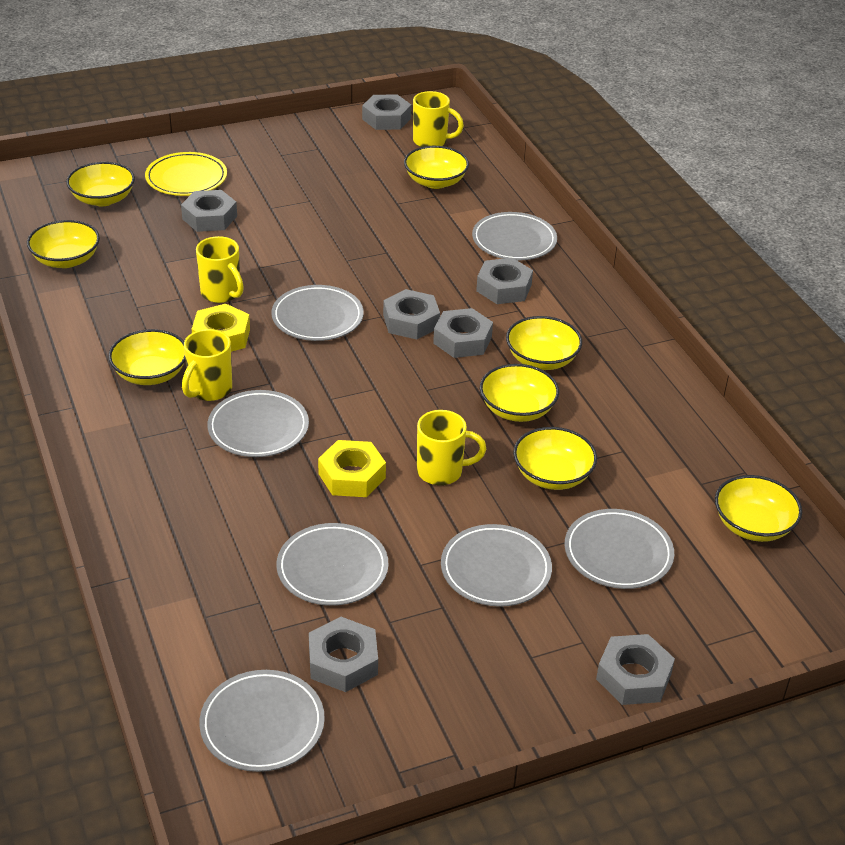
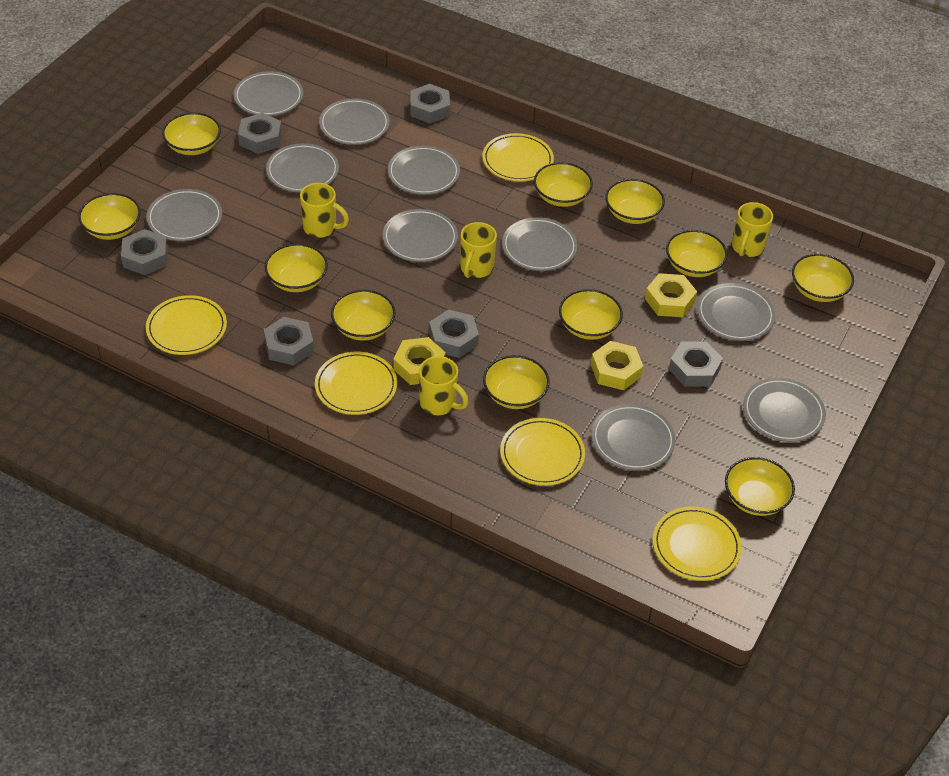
grey nut: [181,190,237,232] [309,617,378,692] [362,94,411,130] [383,289,440,339] [433,308,493,358] [476,258,533,304] [596,634,675,705] = 7 -> [121,229,168,275] [238,113,282,154] [264,317,314,365] [410,84,450,124] [429,309,479,358] [669,342,723,387] = 6
grey plate: [199,670,325,772] [207,390,309,457] [272,285,364,341] [276,523,388,606] [441,524,552,607] [472,212,557,260] [565,509,674,589] = 7 -> [146,189,222,241] [234,71,303,116] [266,143,339,193] [319,98,390,145] [383,209,458,262] [388,146,460,195] [502,217,577,271] [591,404,676,471] [697,283,775,341] [743,378,826,442] = 10
yellow bowl: [27,220,100,268] [66,162,135,206] [108,329,186,385] [404,146,469,189] [480,364,559,422] [506,316,582,370] [513,427,597,490] [715,475,802,542] = 8 -> [78,193,141,240] [162,112,221,155] [265,244,328,292] [331,290,395,341] [483,355,549,409] [534,162,593,207] [559,289,623,340] [605,179,665,224] [666,230,728,277] [725,457,795,516] [792,254,854,302] = 11
yellow nut: [192,304,250,352] [318,440,386,497] = 2 -> [393,337,446,385] [591,341,643,390] [645,273,697,317] = 3
yellow plate: [145,152,227,196] = 1 -> [146,295,227,355] [315,352,397,415] [482,133,554,182] [500,418,585,486] [653,507,742,581] = 5

